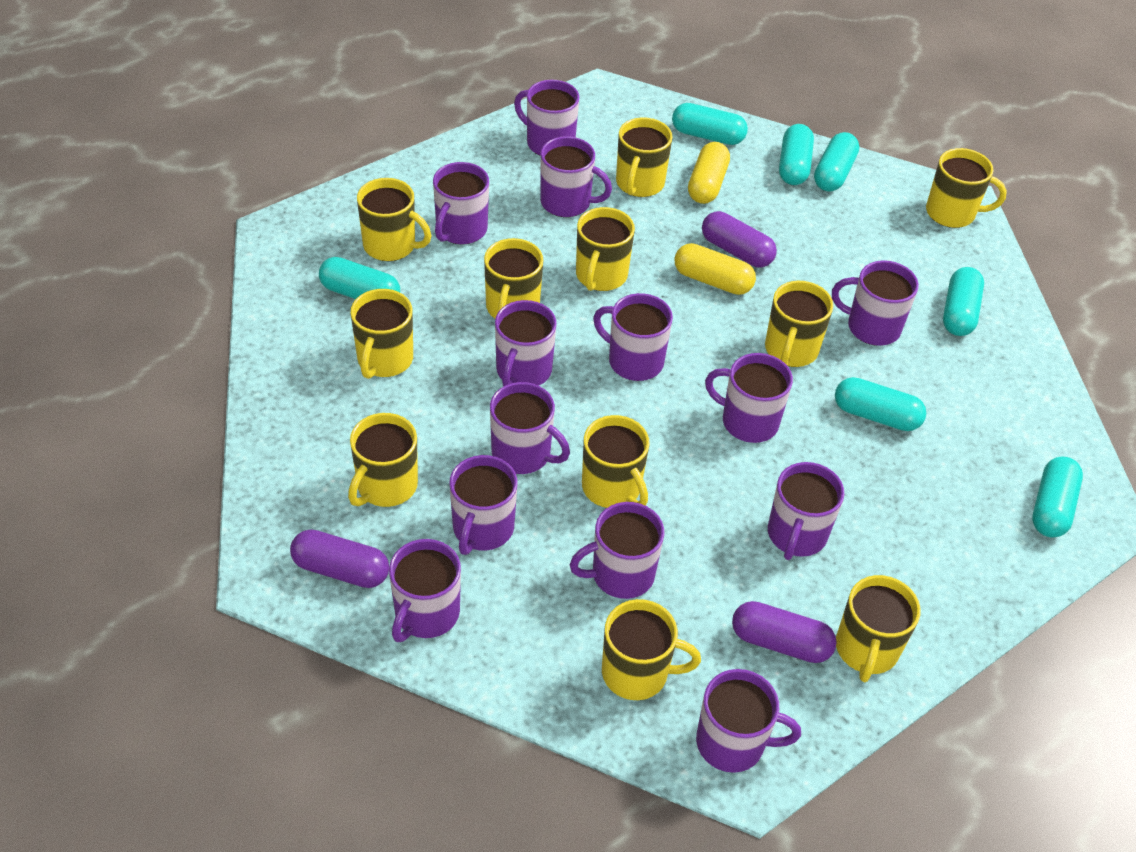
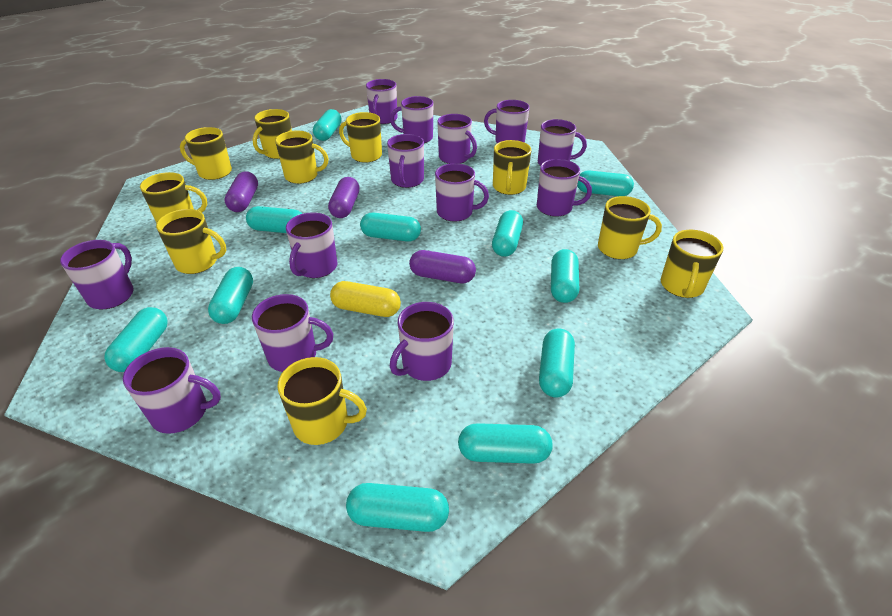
turquoise capsule: [319,257,400,299] [672,103,748,145] [779,124,814,185] [814,132,859,192] [835,377,926,431] [943,267,984,336] [1032,457,1083,538] = 7 -> [104,307,168,372] [208,267,253,324] [246,206,303,233] [313,109,341,141] [346,483,449,532] [360,213,421,242] [458,423,553,464] [492,210,523,257] [539,328,575,398] [551,249,579,303] [577,170,634,196] = 11
yellow capsule: [675,243,756,295] [688,142,730,204] = 2 -> [330,281,401,317] = 1
yellow mug: [348,413,418,507] [350,289,413,379] [357,178,431,261] [484,238,543,318] [576,207,635,291] [582,415,650,508] [602,599,701,700] [616,117,673,197] [765,281,833,367] [836,575,921,682] [926,148,1007,228] = 11 -> [140,172,207,223] [156,209,226,274] [180,127,232,180] [253,109,292,159] [275,130,329,184] [277,357,367,445] [339,112,382,163] [493,140,532,195] [598,196,662,259] [661,230,723,298] = 10

